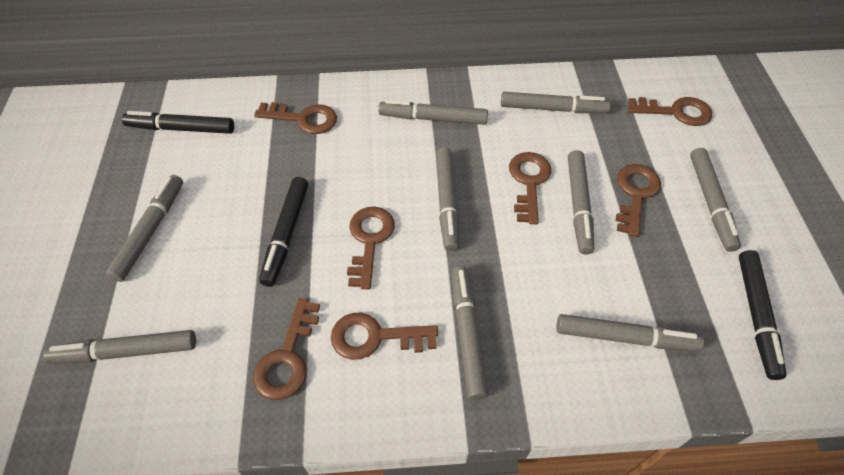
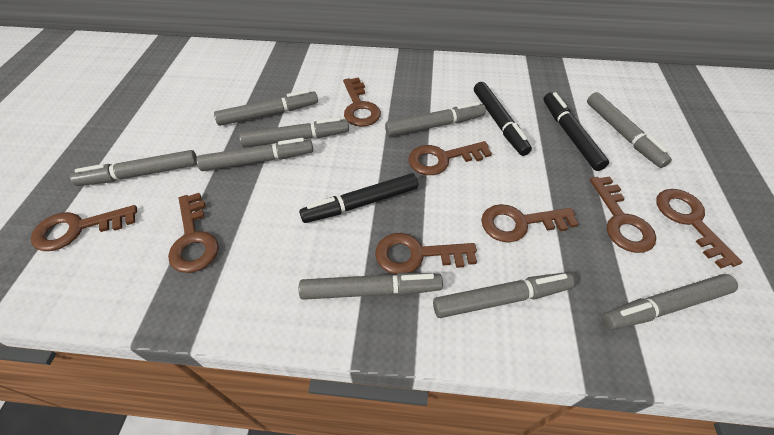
brown key: [253,298,320,400] [254,102,337,134] [331,312,438,360] [347,207,395,289] [509,152,551,224] [615,164,661,237] [628,97,712,126] = 7 -> [31,205,137,251] [168,193,219,273] [343,77,381,127] [375,233,477,275] [408,141,492,175] [481,204,578,243] [590,176,656,253] [656,189,742,269] = 8

